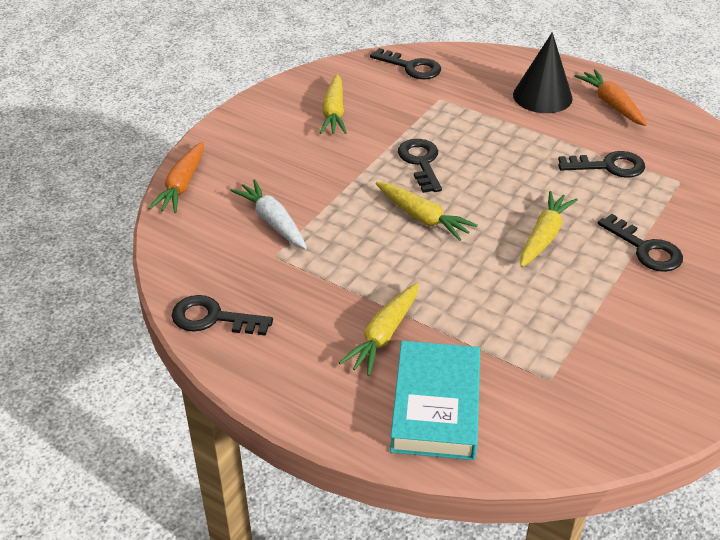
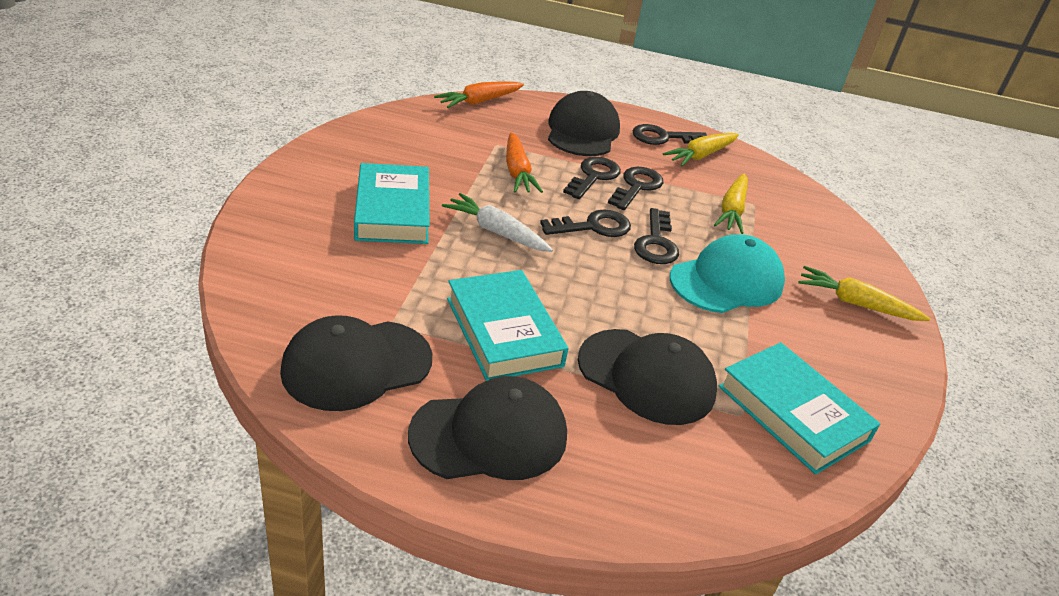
black cap: none = 0 -> [280,315,432,411] [408,376,567,480] [548,91,620,156] [578,329,717,425] = 4
black cone: [513,32,573,113] = 1 -> none = 0
turquoise book: [390,341,480,460] = 1 -> [354,163,430,244] [447,270,568,381] [719,342,880,475] = 3
turquoise cap: none = 0 -> [670,234,785,313] = 1
yellow carrot: [320,74,347,134] [339,283,419,376] [376,182,478,241] [520,191,578,267] = 4 -> [663,133,739,166] [714,174,748,234] [798,266,930,321] = 3

